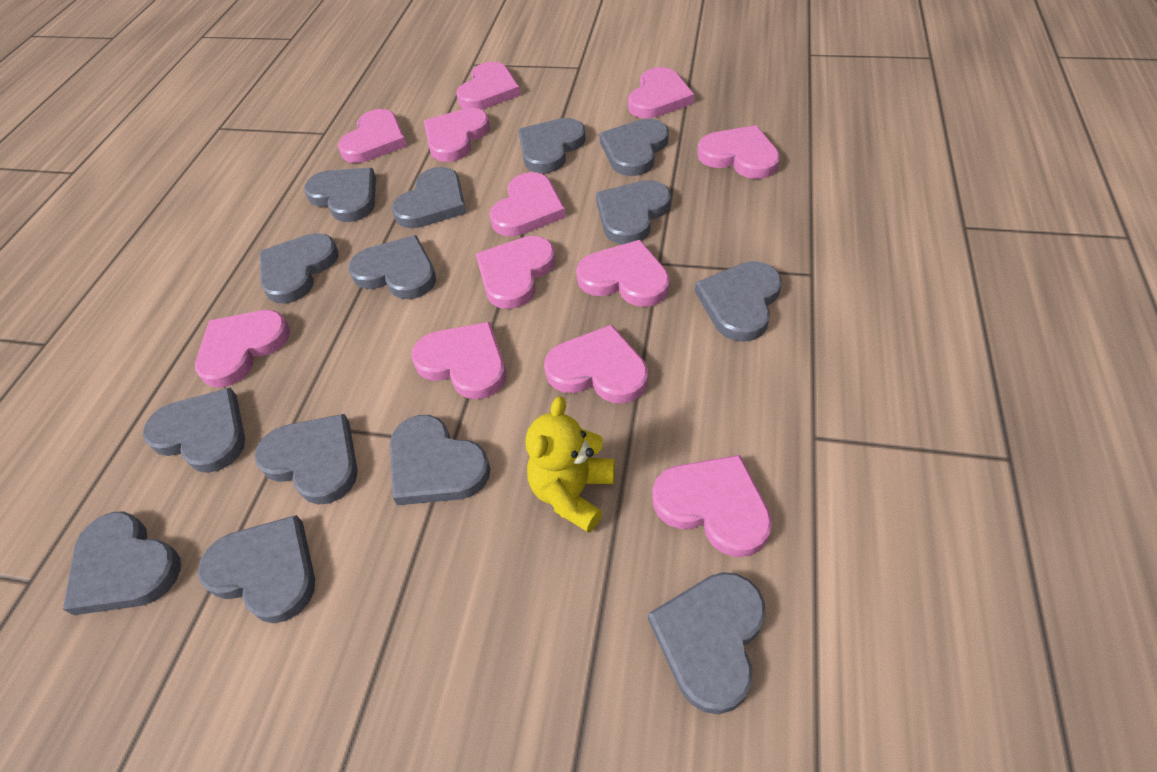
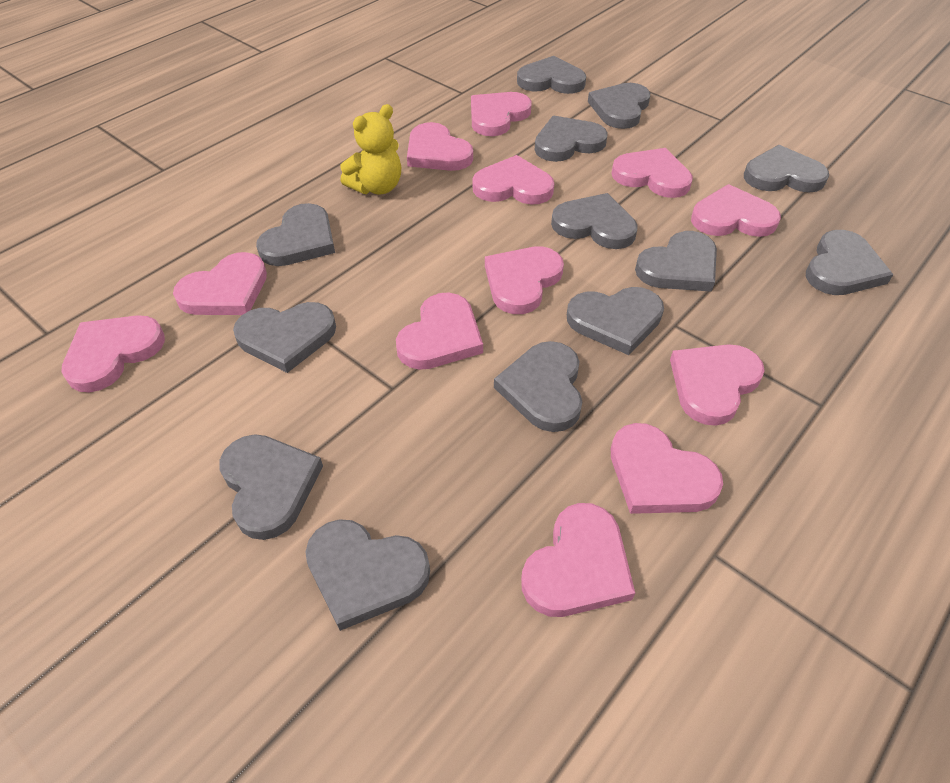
grey heart: [63,511,181,615] [143,388,245,473] [198,515,315,623] [254,414,358,505] [260,233,338,304] [304,168,376,222] [349,235,436,299] [390,415,490,505] [392,167,466,228] [518,118,586,173] [596,180,671,245] [599,119,669,176] [648,572,765,714] [695,261,782,342] = 14 -> [219,434,323,540] [233,302,336,373] [256,203,335,266] [305,519,430,631] [494,341,582,432] [517,56,586,94] [535,116,608,162] [551,193,638,249] [567,287,664,355] [588,83,650,129] [635,231,717,292] [744,145,829,192] [806,230,893,295] = 13

